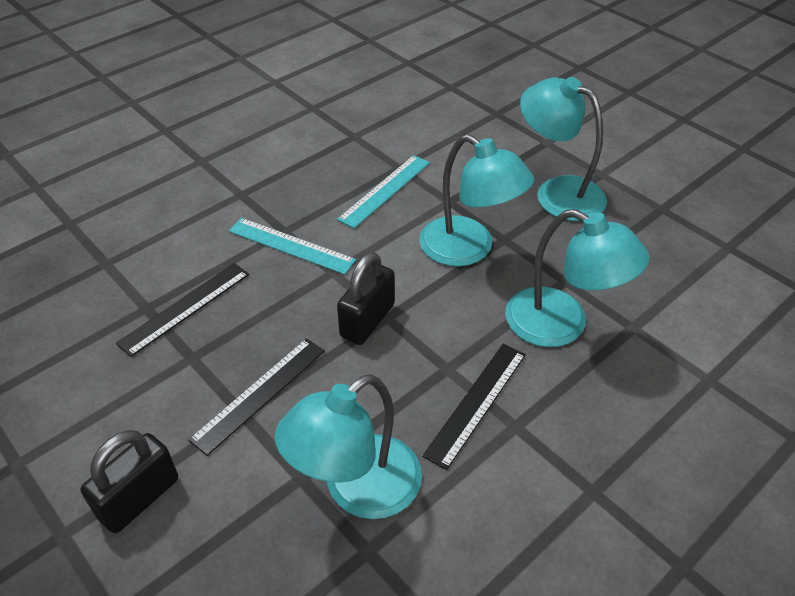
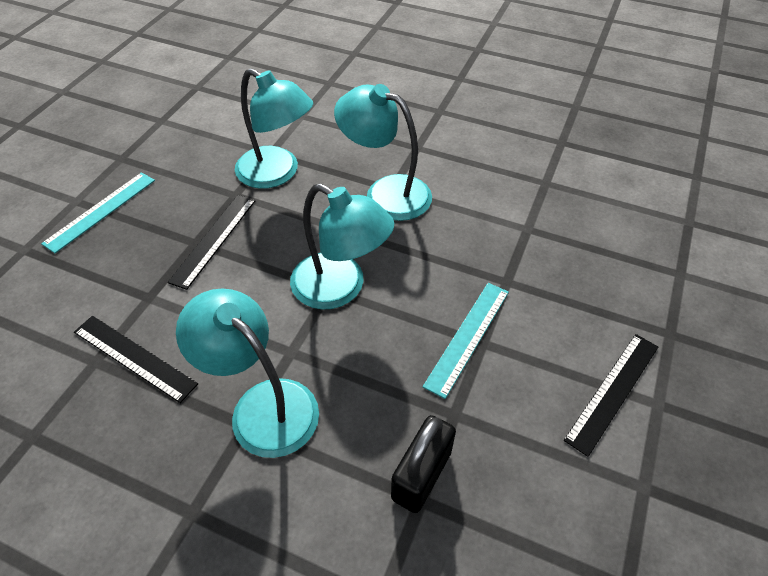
black padlock: [81,430,178,533] [337,252,395,345] = 2 -> [391,415,456,513] = 1

